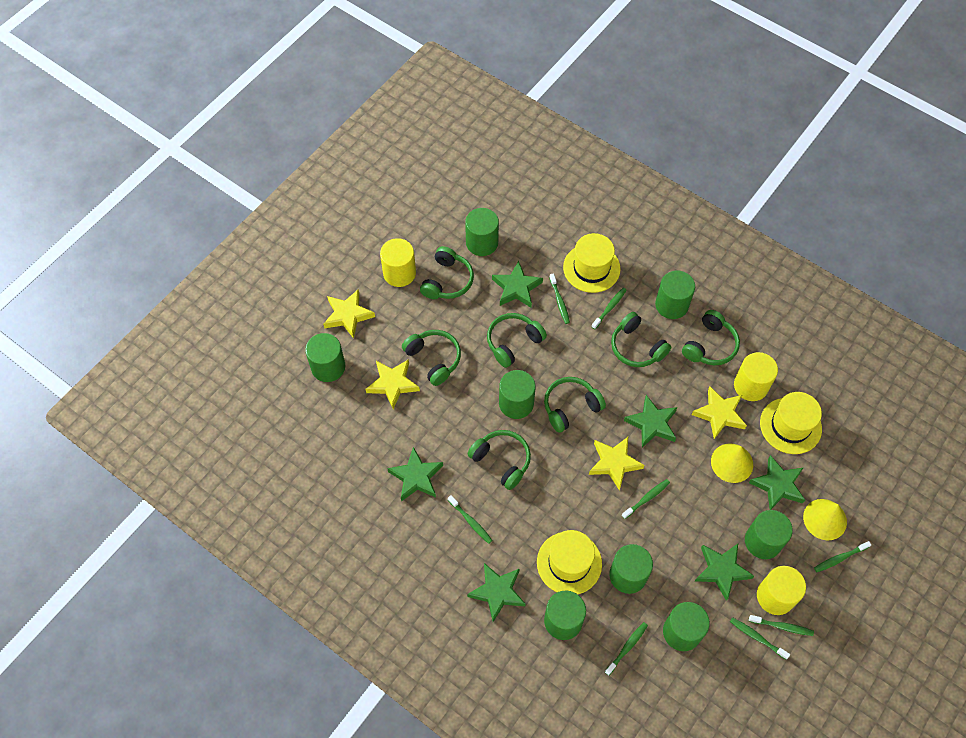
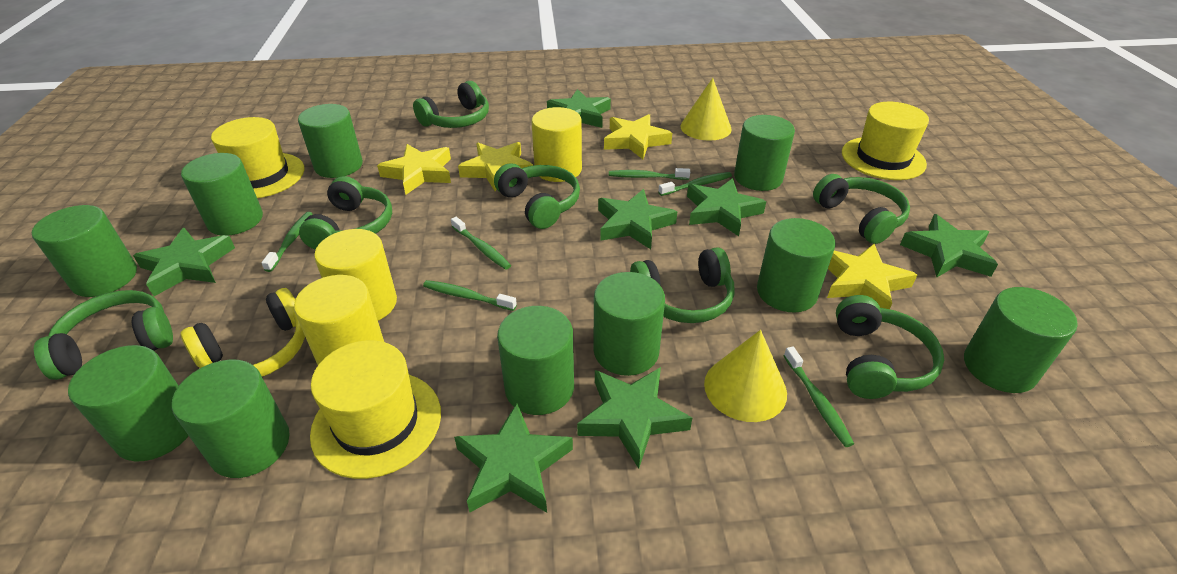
green cylinder: [305,333,345,382] [465,208,499,256] [499,370,536,419] [544,591,586,640] [609,544,653,594] [655,271,695,319] [663,602,710,651] [745,510,793,559] = 8 -> [32,205,137,297] [68,345,188,461] [172,359,290,478] [181,153,263,236] [298,104,363,178] [497,306,574,415] [593,272,665,376] [734,115,795,191] [757,218,835,312] [964,287,1078,393] = 10
green star: [387,447,443,502] [467,563,526,622] [492,261,543,308] [624,395,678,448] [695,544,754,601] [749,455,805,510] = 6 -> [133,228,235,296] [454,403,573,513] [547,89,611,128] [577,367,692,469] [598,189,677,249] [687,178,766,236] [900,214,998,277] = 7
green toothbrush: [448,495,492,544] [549,273,570,324] [591,288,627,329] [605,622,648,676] [622,479,670,519] [730,617,790,659] [749,615,814,636] [814,541,871,572] = 8 -> [261,212,313,272] [423,280,517,311] [451,217,511,270] [609,168,690,180] [658,172,732,196] [784,346,854,447] = 6
yellow headphones: none = 0 -> [180,288,305,377] = 1

